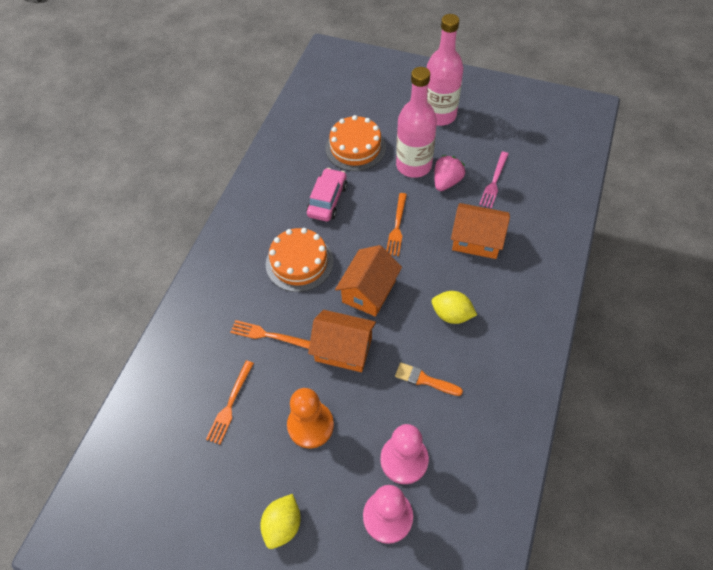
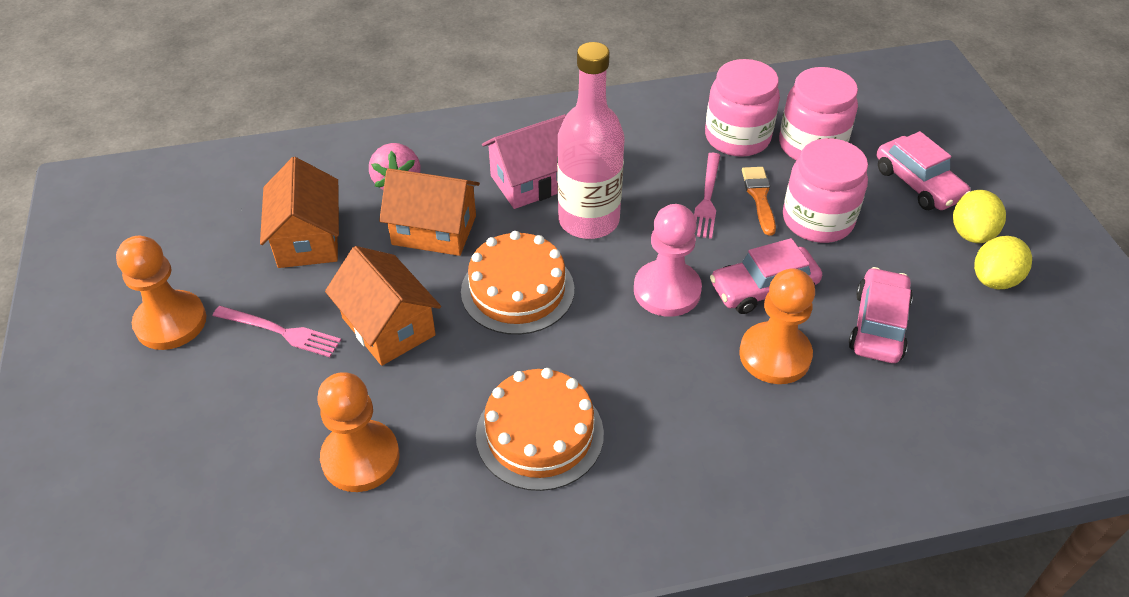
orange fork: [206,360,254,445] [230,320,310,349] [386,193,407,256] = 3 -> none = 0
orange pawn: [287,388,334,448] = 1 -> [116,236,206,350] [318,372,400,492] [739,268,815,384] = 3
pink bottle: [396,67,437,178] [427,14,464,126] = 2 -> [557,42,625,239] = 1
pink car: [306,168,347,221] = 1 -> [710,238,822,314] [849,267,913,363] [877,131,971,210] = 3
pink fork: [479,152,509,209] = 1 -> [213,306,341,357] [694,153,721,239] = 2
pink house: none = 0 -> [482,114,566,209] = 1
pink jar: none = 0 -> [705,59,780,157] [779,67,858,160] [783,138,868,243] = 3
pink pawn: [363,485,413,544] [380,424,429,484] = 2 -> [634,204,702,317] = 1

